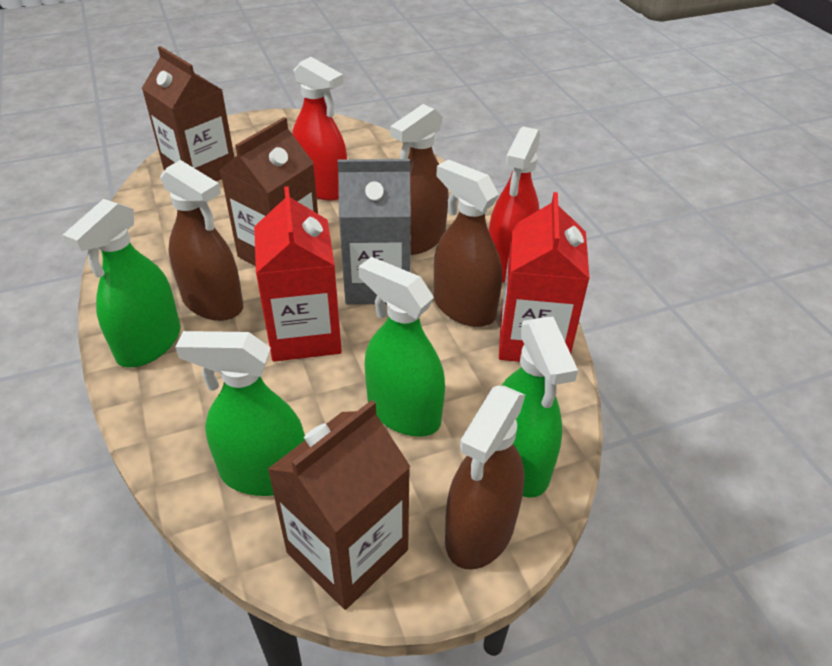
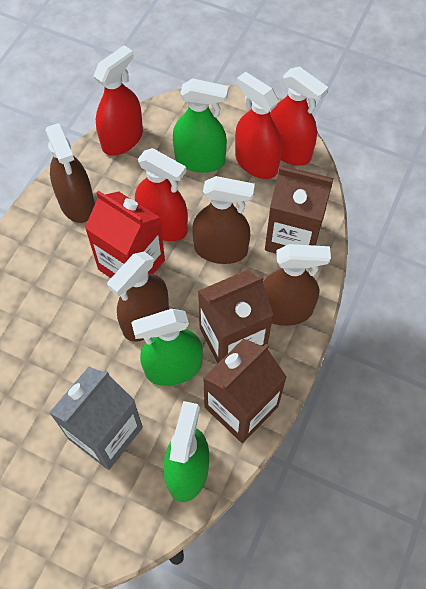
green spray bottle: [63,199,181,367] [175,331,305,496] [358,257,445,437] [502,317,578,498] = 4 -> [131,309,203,386] [164,401,209,502] [173,78,229,173] = 3
red carton: [254,186,342,362] [499,192,590,362] = 2 -> [85,191,165,278] = 1
red spray bottle: [292,57,347,201] [488,127,540,283] = 2 -> [93,45,143,156] [135,148,188,241] [235,72,282,179] [270,66,328,166] = 4

